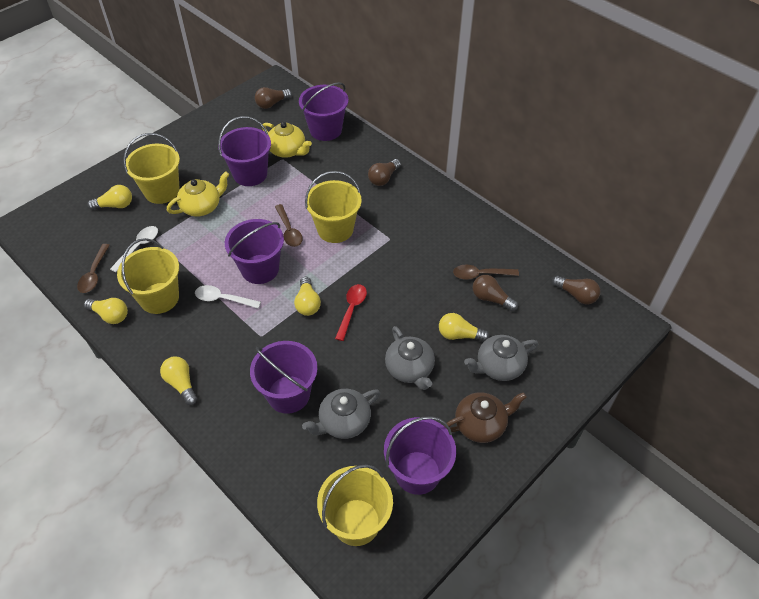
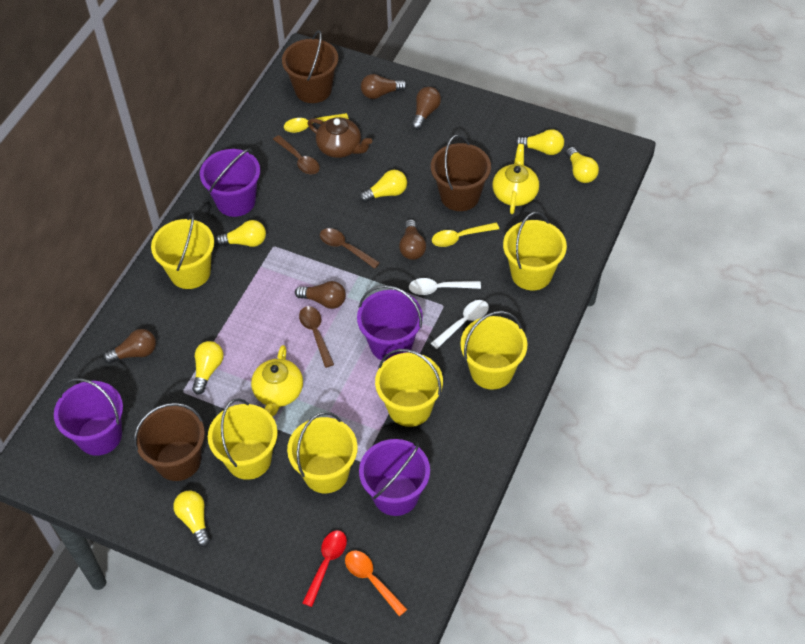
brown bucket: none = 0 -> [134,403,205,481] [282,30,338,103] [431,134,491,211] = 3
brown light bulb: [255,87,292,109] [368,159,401,186] [473,275,518,311] [552,276,600,304] = 4 -> [103,329,156,364] [295,281,346,309] [361,74,407,99] [399,219,426,260] [412,87,441,130] = 5
grey teapot: [302,389,381,439] [385,326,435,390] [464,335,538,381] = 3 -> none = 0
orange spoon: none = 0 -> [345,550,407,616] = 1
purple bucket: [218,116,271,186] [225,219,284,284] [250,341,317,414] [299,82,349,141] [384,416,456,495] = 5 -> [54,378,123,456] [200,148,260,217] [357,285,423,361] [359,439,430,516] = 4
yellow bucket: [117,238,179,314] [123,133,180,204] [305,171,362,243] [317,464,393,546] = 4 -> [151,213,214,289] [208,399,278,480] [287,412,358,493] [375,349,443,427] [460,311,527,390] [503,212,567,290] = 6
yellow light bulb: [84,298,128,324] [87,185,132,210] [160,356,198,405] [294,277,321,316] [439,313,490,342] = 5 -> [173,491,210,547] [192,341,224,394] [215,220,266,247] [360,170,407,203] [515,129,564,155] [566,147,599,183] = 6
yellow spoon: none = 0 -> [284,113,349,133] [432,222,499,247] = 2

